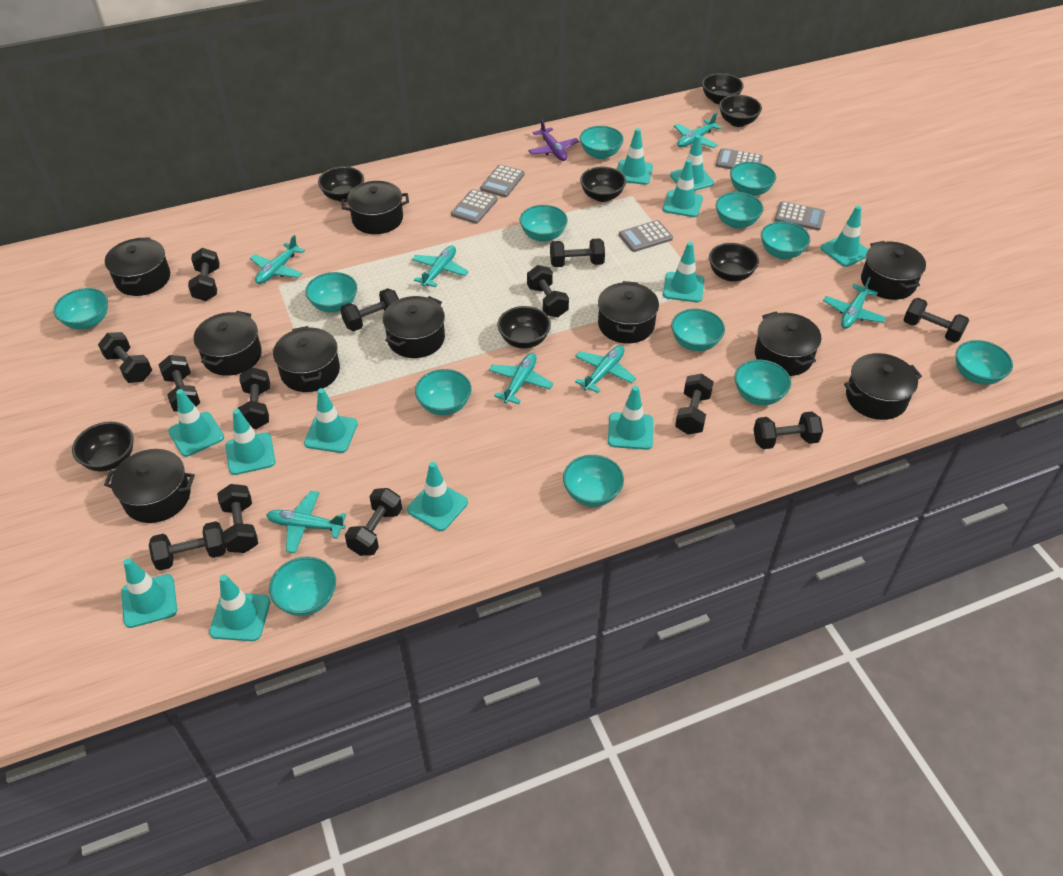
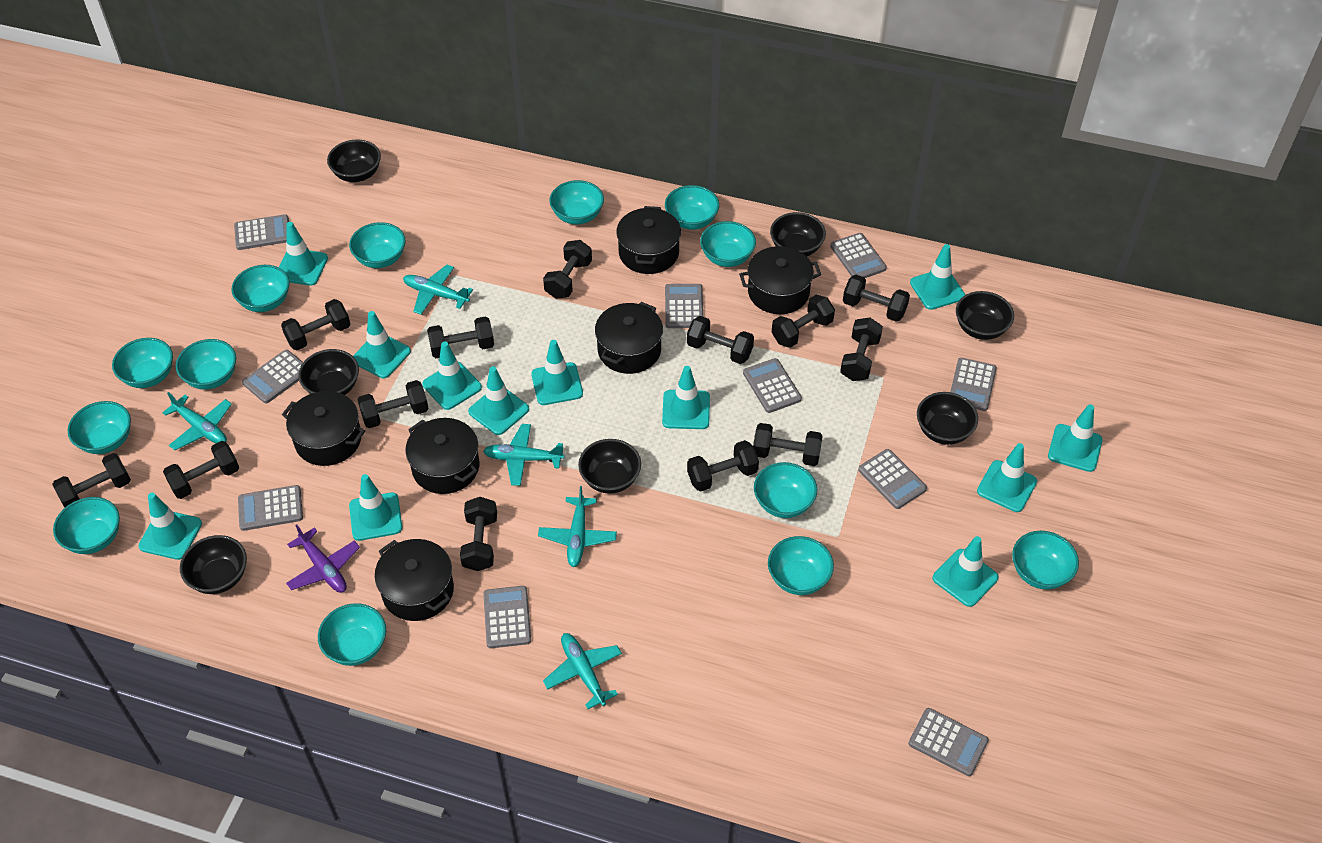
black pot: [104,449,195,523] [105,237,170,296] [194,311,262,376] [273,326,340,392] [341,181,409,234] [383,296,445,358] [598,281,659,344] [755,312,821,376] [844,353,922,420] [861,241,926,300] = 10 -> [282,391,365,466] [375,539,454,621] [405,418,479,494] [595,302,663,374] [616,206,681,274] [739,246,821,314] = 6
grey calculator: [451,189,498,224] [480,165,525,197] [619,220,673,252] [716,148,763,169] [775,201,825,231] = 5 -> [234,214,289,250] [238,485,303,531] [242,350,303,403] [483,586,531,648] [665,284,703,328] [743,358,802,413] [830,233,887,278] [858,449,927,509] [908,708,989,776] [950,358,997,411] = 10
turquoise plane: [250,235,305,284] [266,491,346,553] [412,246,469,287] [489,353,553,404] [575,345,636,393] [674,113,722,148] [823,277,886,329] = 7 -> [162,392,232,450] [403,265,473,315] [483,424,564,486] [538,486,617,567] [543,633,622,709] = 5

